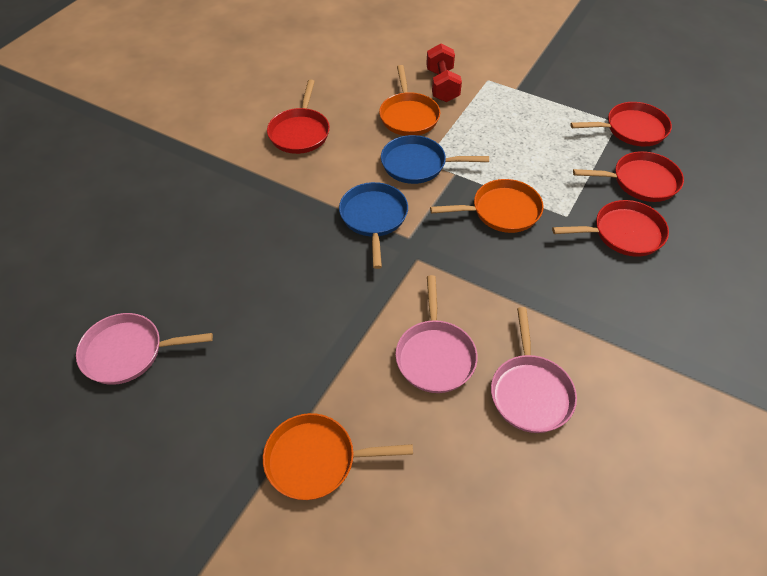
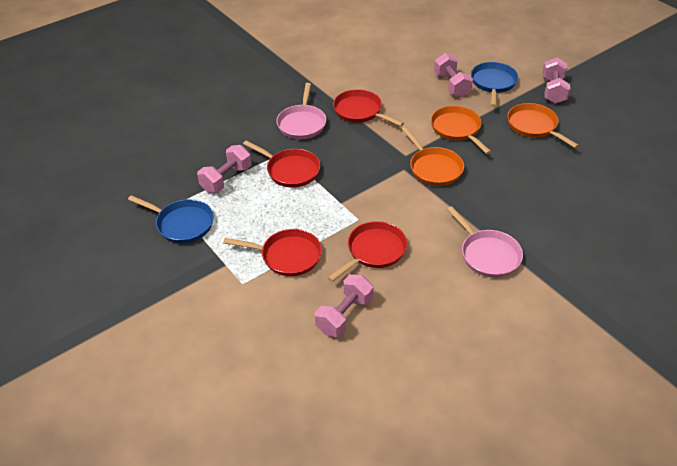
pink dumbbell: none = 0 -> [197,145,252,193] [315,274,374,337] [434,53,473,97] [542,58,571,104] = 4
pink pan: [76,313,213,385] [395,275,478,393] [491,307,577,433] = 3 -> [276,83,326,139] [447,206,523,278] = 2
red dumbbell: [426,44,462,102] = 1 -> none = 0

